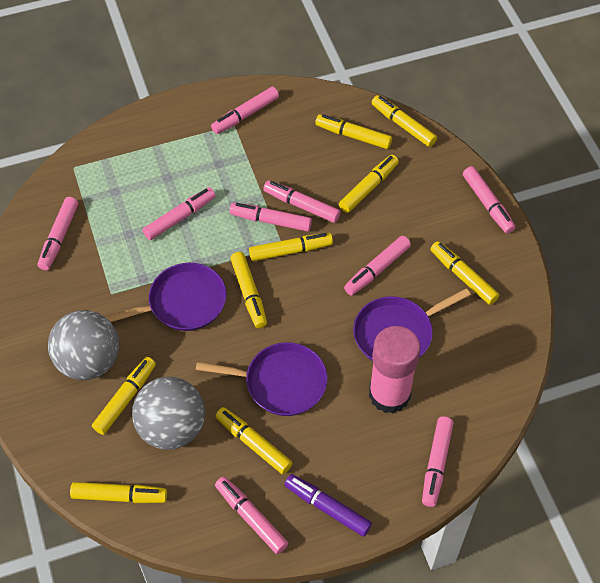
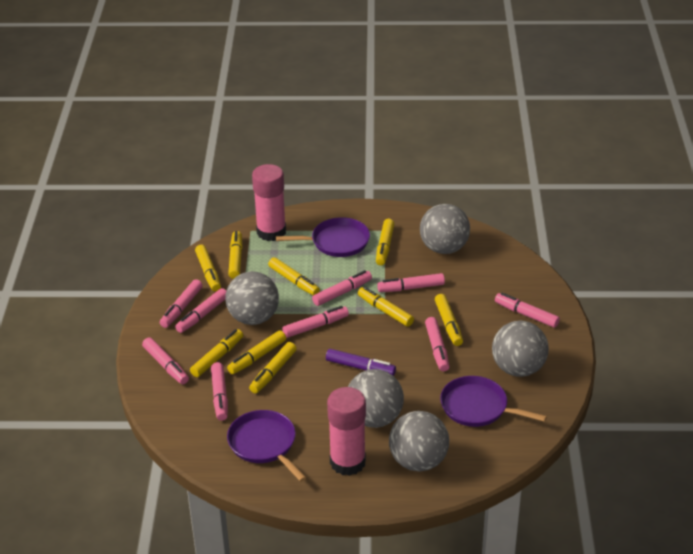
grey ball: [48,310,119,380] [132,377,205,450] = 2 -> [225,271,279,325] [348,369,404,428] [389,411,449,472] [420,204,470,254] [492,320,549,377] = 5
pink glue stick: [369,326,420,413] = 1 -> [252,164,286,241] [327,387,366,476] = 2

